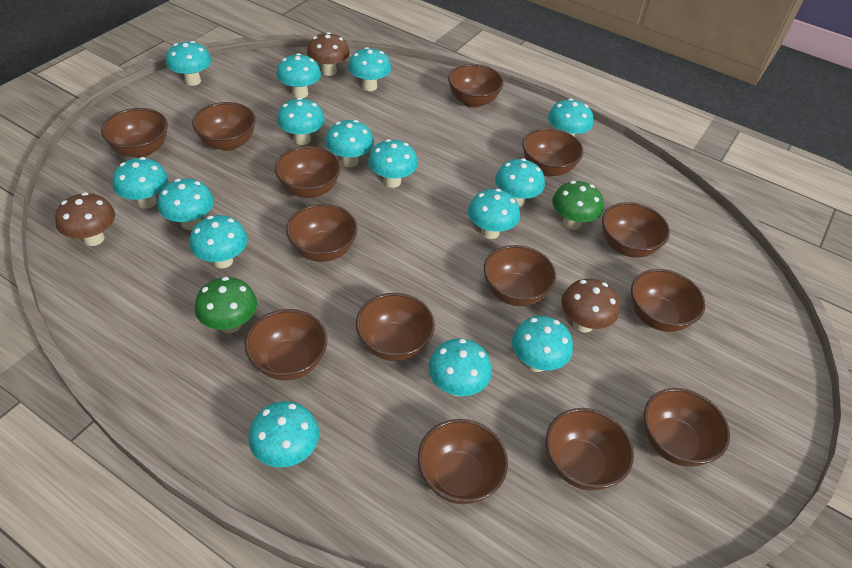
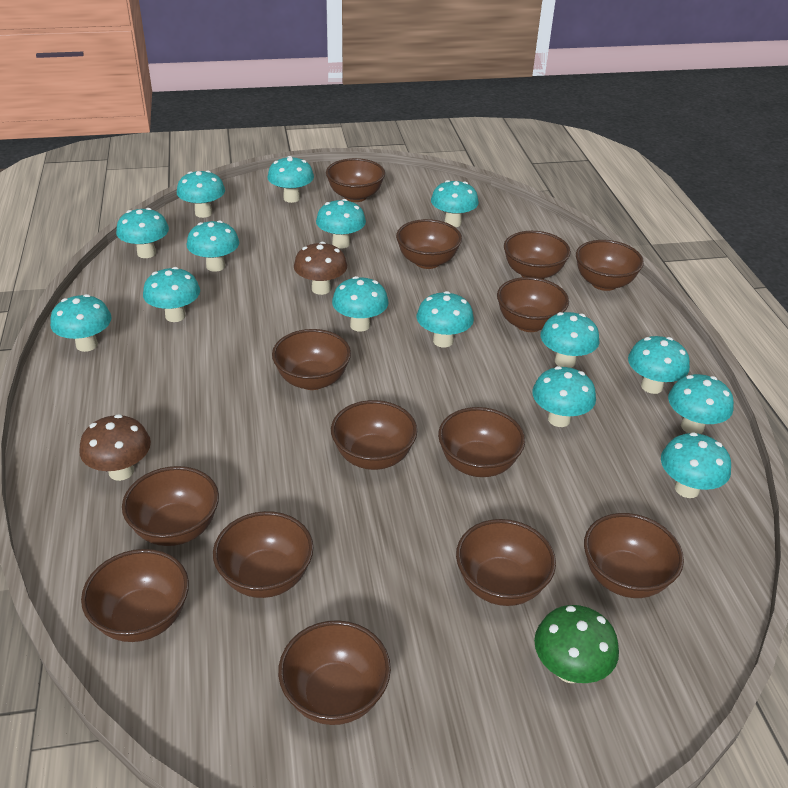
brown mushroom: [55,192,115,246] [307,32,350,76] [561,279,620,332] = 3 -> [79,414,151,481] [294,242,347,295] = 2
green mushroom: [195,277,257,333] [552,181,603,230] = 2 -> [534,605,619,683] = 1

